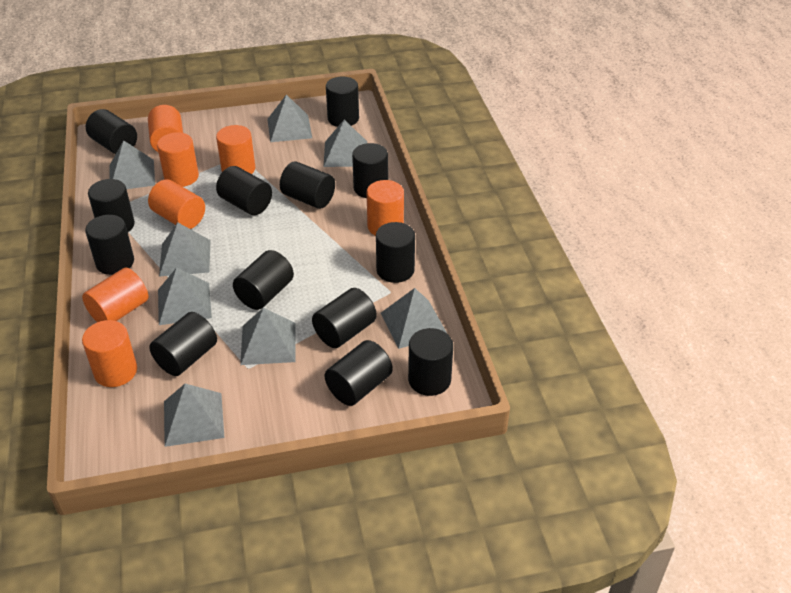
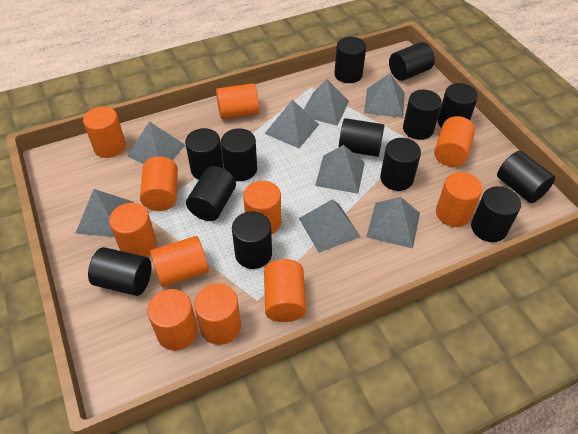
orange cylinder: [82,268,148,322] [82,320,137,387] [148,105,183,152] [148,179,205,229] [157,132,199,187] [216,125,255,174] [366,180,404,236] = 7 -> [83,106,126,158] [109,203,157,257] [140,156,178,211] [147,289,198,351] [150,236,209,287] [194,283,241,345] [216,83,259,119] [243,181,281,234] [264,259,306,322] [434,116,475,167] [436,172,483,227] = 11

